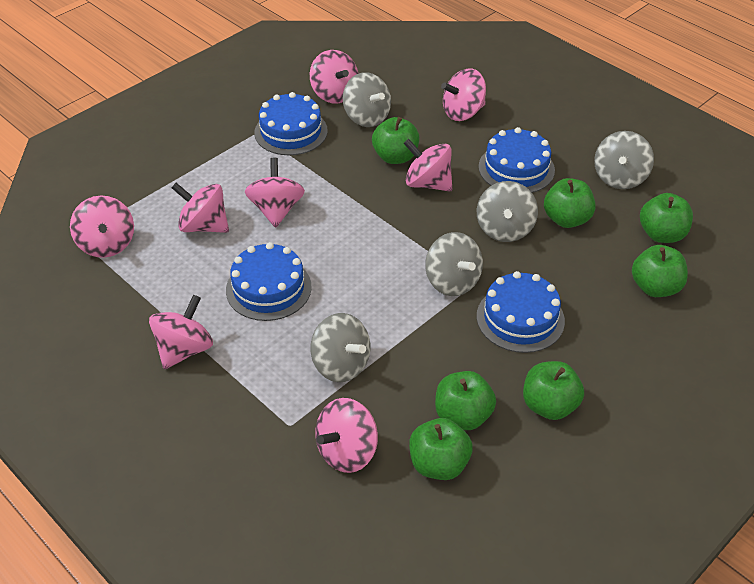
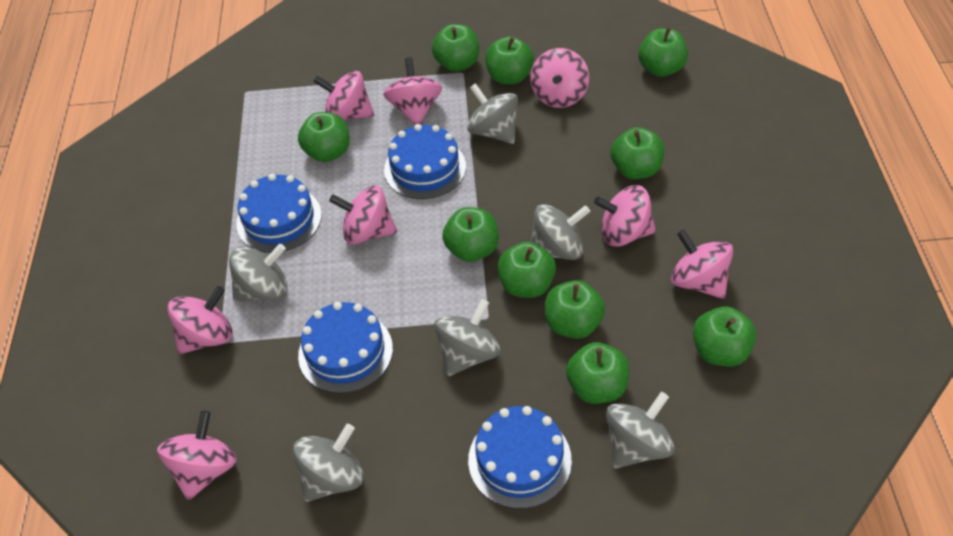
green apple: [372,117,419,164] [409,418,473,480] [435,371,496,430] [523,361,584,420] [544,178,595,228] [632,245,688,297] [640,193,693,243] = 7 -> [298,112,350,162] [432,24,479,72] [442,207,499,262] [485,36,534,84] [498,242,556,298] [545,280,605,339] [566,342,629,404] [611,127,664,179] [638,27,688,77] [693,306,756,366] = 10
grey spinning top: [311,313,370,382] [343,72,391,127] [425,232,483,296] [477,181,538,242] [594,131,654,189] = 5 -> [229,244,287,301] [293,424,364,502] [434,299,500,376] [467,83,518,144] [530,204,590,260] [606,392,674,469] = 6

